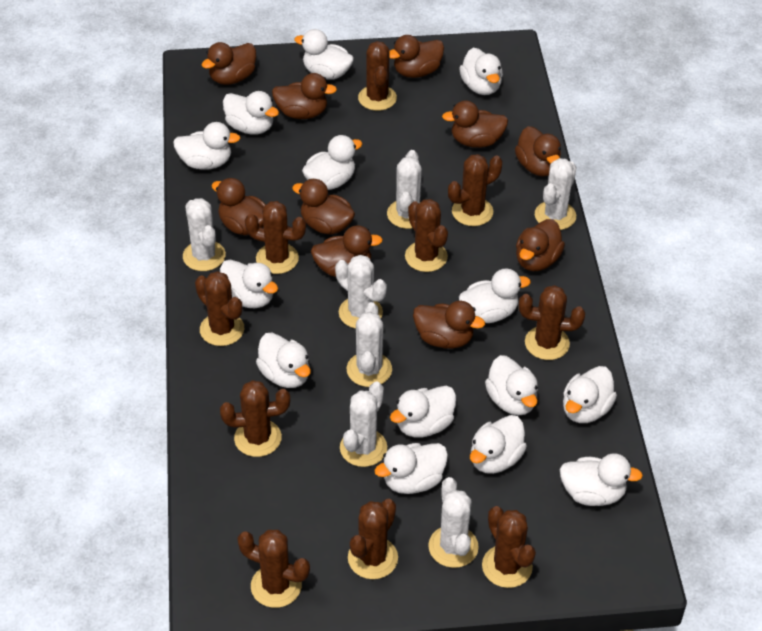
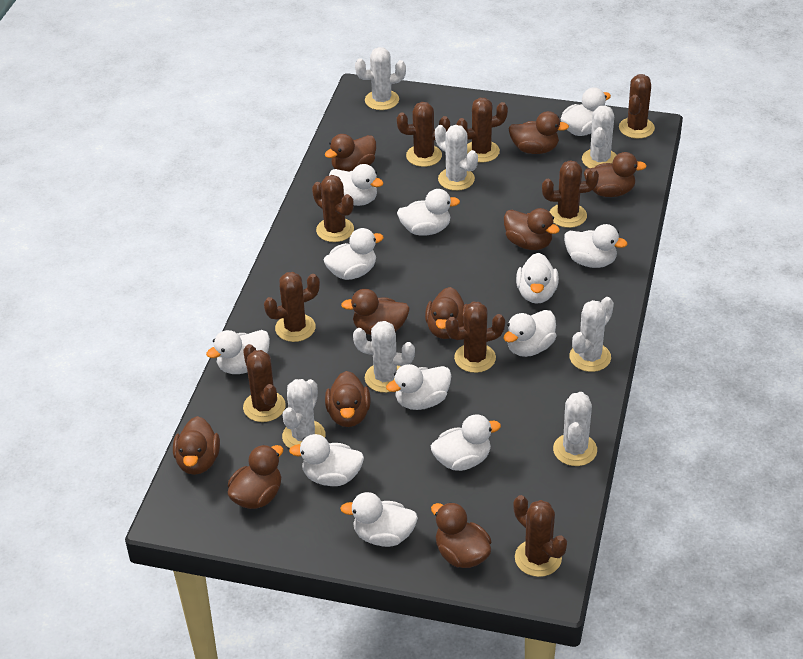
brown cactus: [195,271,244,346] [220,380,290,457] [237,530,310,608] [245,201,306,274] [348,499,398,579] [358,41,397,111] [405,199,448,272] [448,154,502,226] [482,506,536,588] [519,285,585,360] = 10 -> [243,344,286,422] [264,272,320,342] [312,175,354,242] [397,102,450,167] [445,302,505,373] [456,98,508,163] [513,495,567,577] [542,160,599,228] [619,74,655,139] = 9
white duck: [173,122,240,170] [220,260,278,308] [223,91,279,135] [256,333,311,388] [294,29,354,80] [302,135,362,190] [374,443,448,494] [390,386,456,438] [459,48,503,95] [459,269,531,323] [470,415,527,474] [485,355,538,416] [559,453,643,506] [563,366,617,423] = 14 -> [206,330,270,374] [289,434,364,486] [324,228,384,280] [329,164,383,206] [340,492,418,547] [386,364,451,410] [397,189,460,236] [431,414,501,471] [503,310,556,357] [516,253,559,304] [561,87,611,136] [564,224,627,268] = 12

